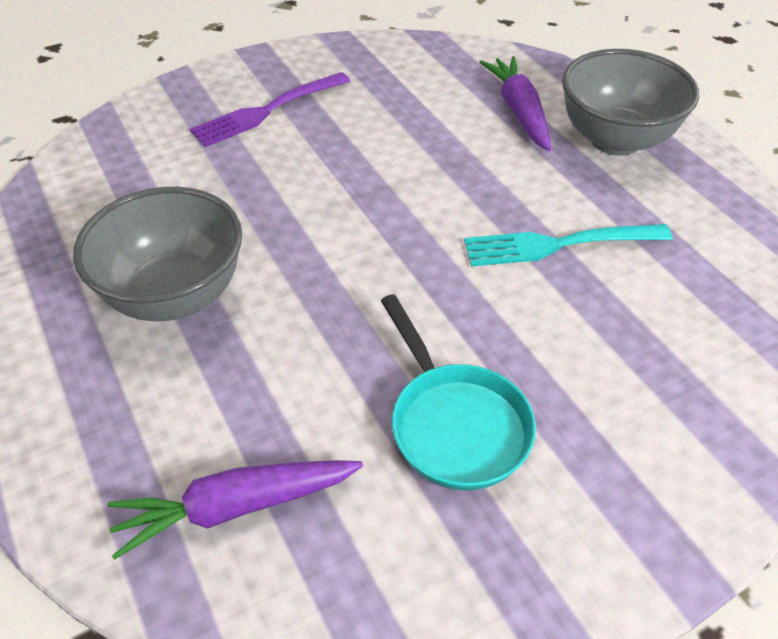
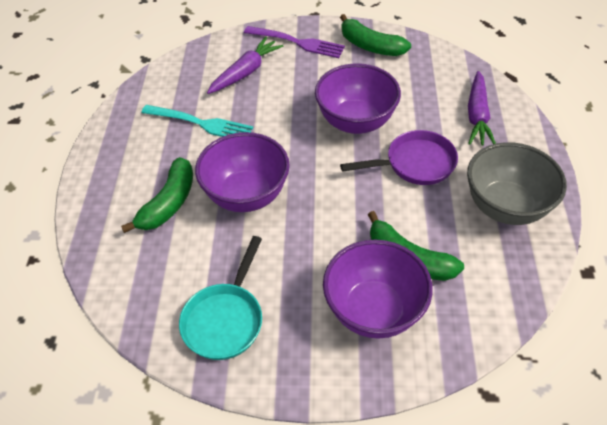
green banana: none = 0 -> [121,157,193,233] [340,14,411,56] [368,211,464,281] = 3
grey bowl: [73,187,242,321] [562,49,699,156] = 2 -> [467,142,567,225] = 1
purple bowl: none = 0 -> [195,132,290,212] [315,63,401,134] [323,239,433,339] = 3
purple pan: none = 0 -> [340,130,458,185] = 1

